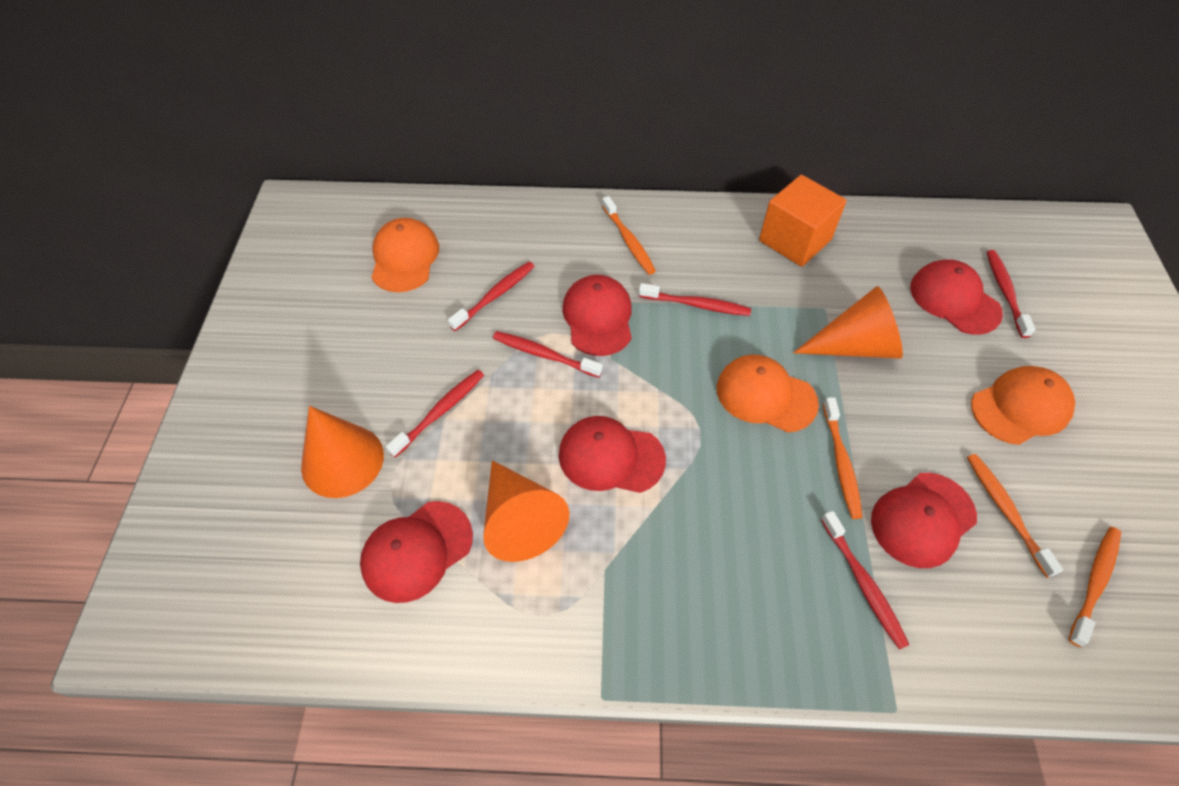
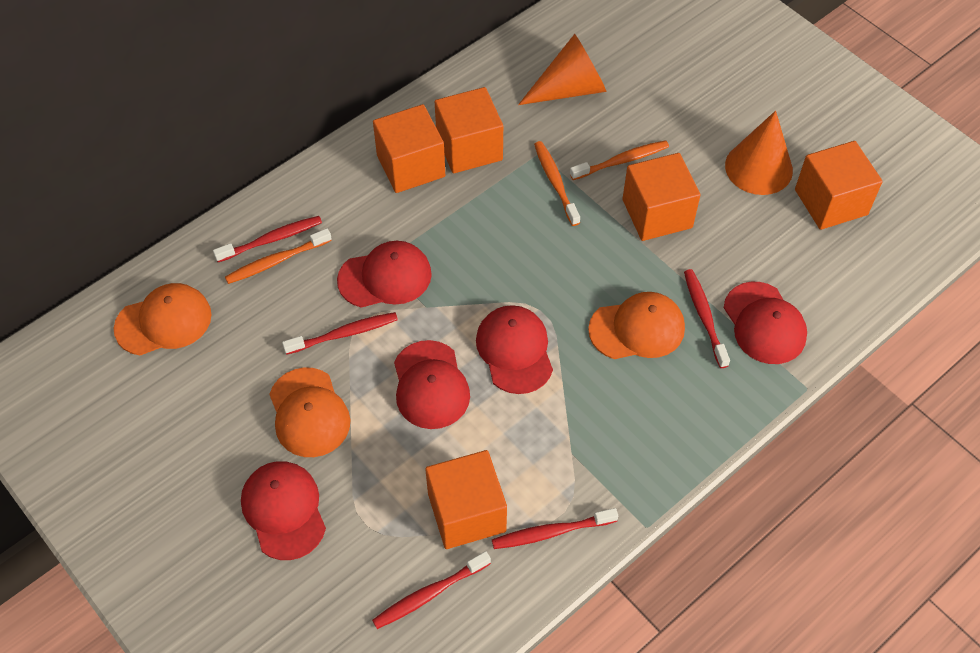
orange cone: [301,406,384,498] [483,460,569,562] [793,286,903,359] = 3 -> [518,34,607,105] [725,111,793,195] = 2
orange cube: [759,175,847,267] = 1 -> [373,104,445,193] [425,450,507,549] [435,87,503,174] [622,153,700,241] [795,141,883,230] = 5
orange toothbrush: [602,196,656,275] [823,397,863,519] [967,454,1063,578] [1069,527,1121,647] = 4 -> [225,228,332,284] [534,141,580,226] [570,140,669,180] = 3
red toothbrush: [386,370,484,458] [448,262,535,331] [493,331,603,378] [639,283,751,316] [821,511,909,649] [987,250,1036,338] = 6 -> [213,216,322,262] [282,312,398,355] [372,551,491,629] [492,508,618,549] [684,269,730,368] = 5

